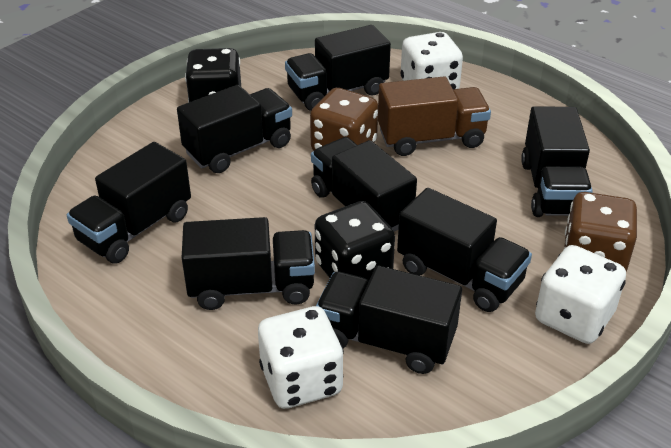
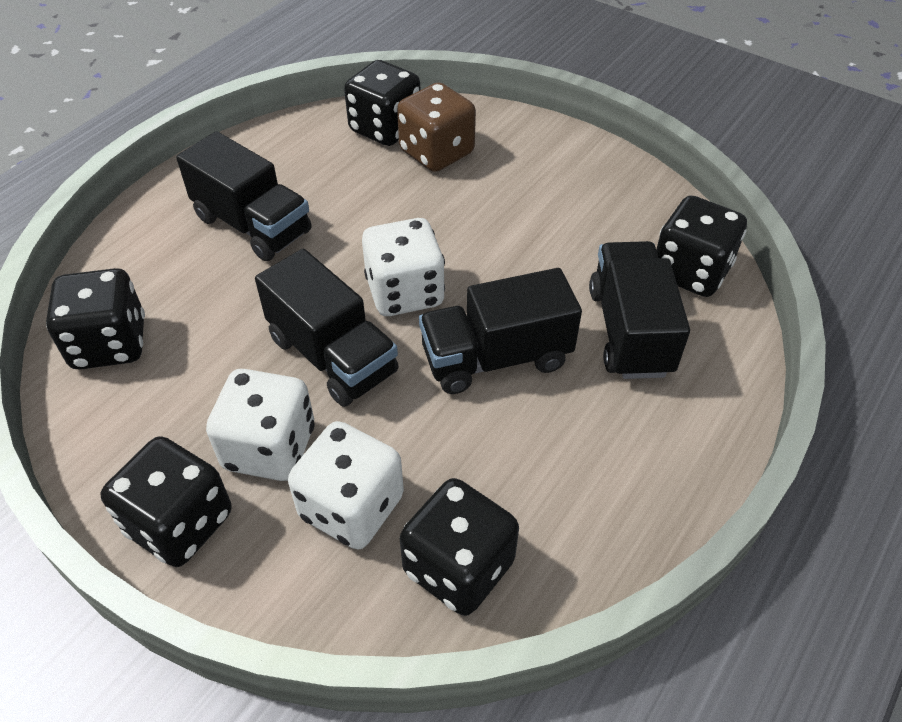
black dice: [185,48,241,103] [315,201,395,281] = 2 -> [46,268,145,370] [100,436,232,567] [344,60,420,146] [400,478,519,616] [656,195,747,297] = 5
black truck: [67,142,191,264] [177,85,292,173] [182,217,315,310] [285,25,391,111] [311,137,417,231] [316,266,462,374] [397,188,532,312] [521,106,593,217] = 8 -> [176,131,312,261] [255,249,398,407] [419,268,582,394] [589,241,690,379] = 4
brown dice: [310,88,378,151] [564,192,637,271] = 2 -> [397,82,476,172] = 1
brown truck: [378,76,491,156] = 1 -> none = 0

